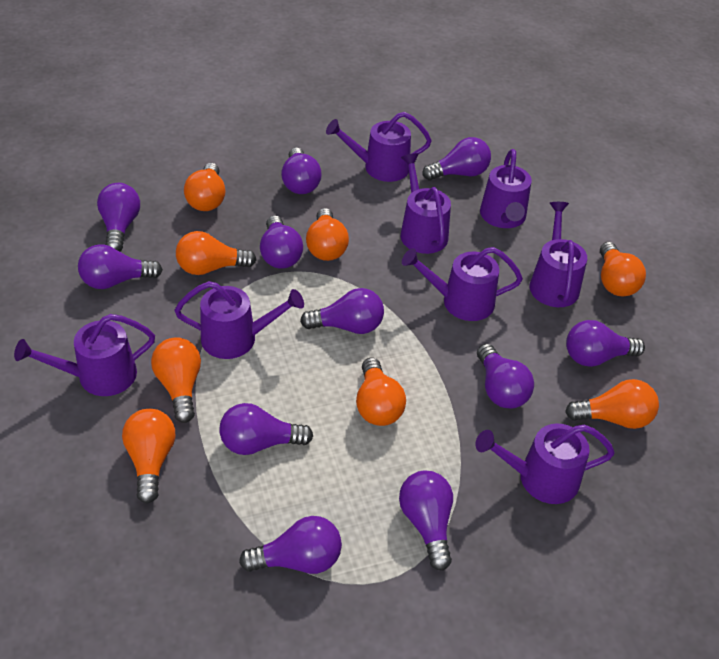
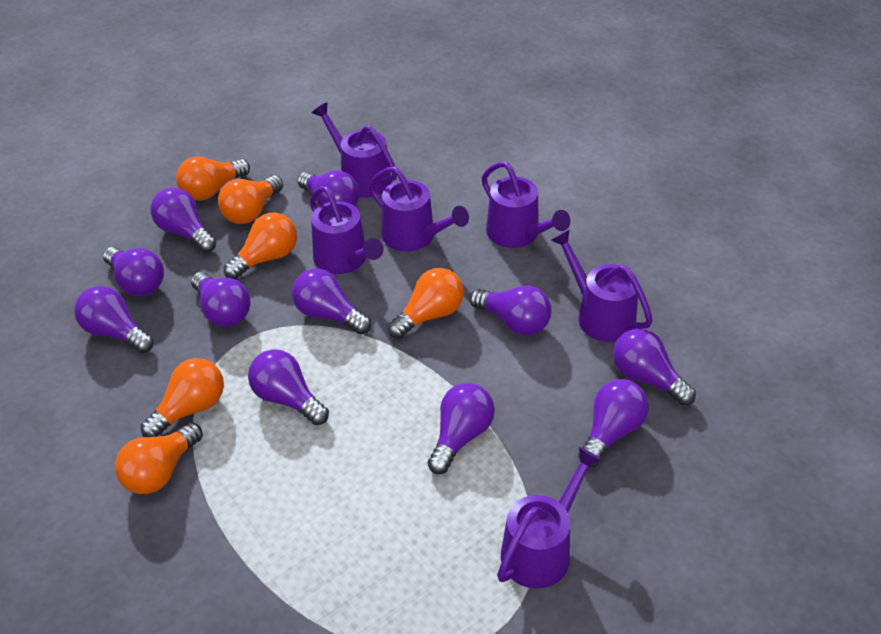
orange light bulb: [122,409,175,504] [151,337,201,423] [176,231,257,275] [184,163,225,211] [306,208,349,261] [356,357,406,426] [565,379,659,429] [600,242,646,297] = 8 -> [115,422,203,494] [141,358,224,437] [176,156,250,201] [218,175,283,224] [224,212,297,280] [388,268,464,339] = 6
purple watering can: [14,314,155,396] [174,281,304,359] [326,112,432,182] [401,153,451,254] [402,247,523,321] [475,423,615,504] [480,149,532,228] [530,202,587,307] = 8 -> [310,186,384,274] [312,103,397,198] [369,167,469,251] [482,162,570,248] [497,447,602,589] [551,229,653,342] = 6

